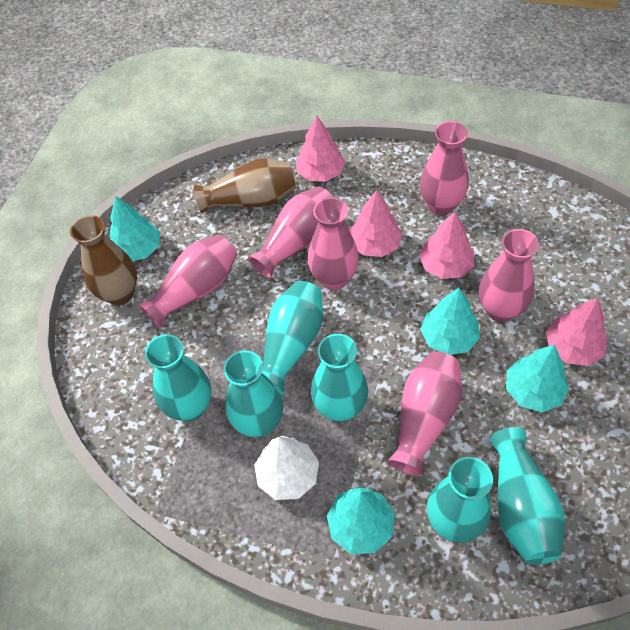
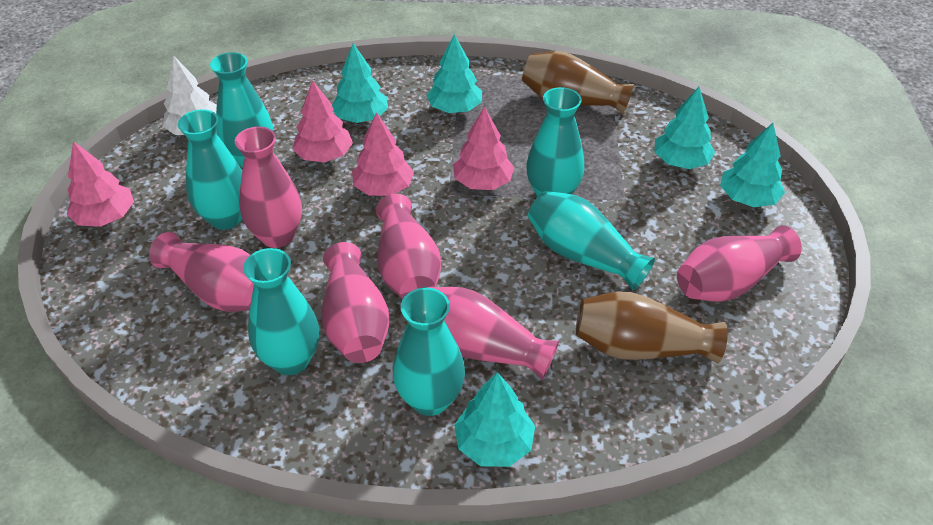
turquoise tree: [109,196,160,261] [327,487,395,554] [420,288,480,355] [506,345,569,412] = 4 -> [332,43,388,123] [426,34,482,113] [454,372,535,467] [655,87,715,169] [720,123,785,207] = 5

